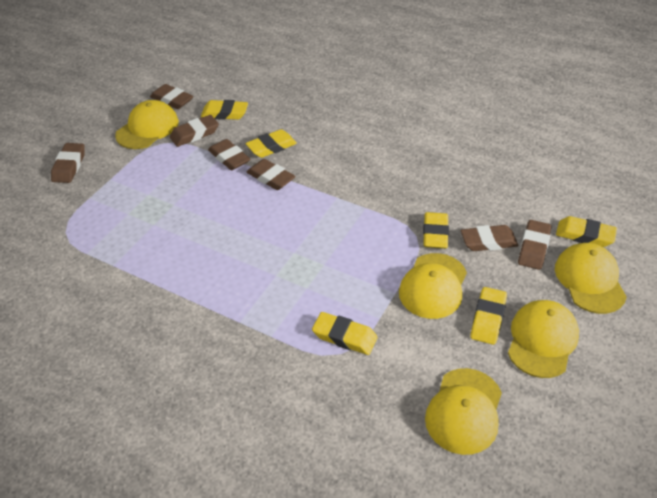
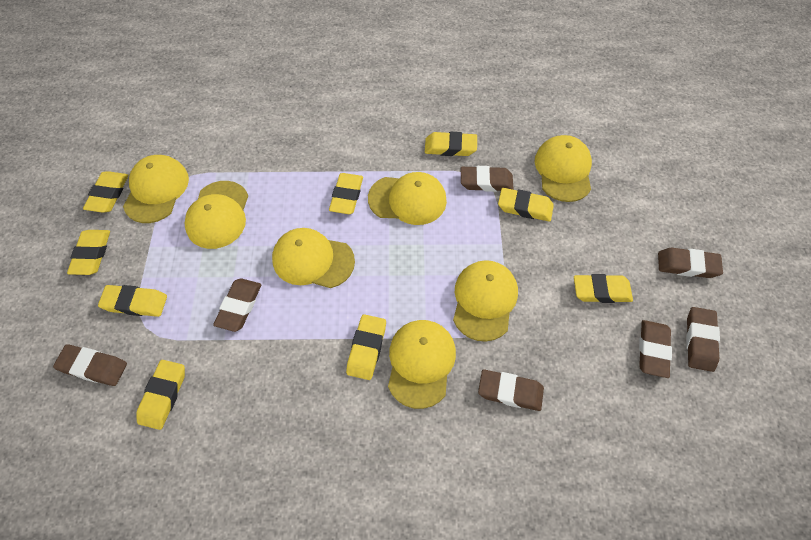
yellow cap: [115,100,179,149] [399,253,467,319] [425,368,502,455] [508,300,579,378] [555,243,627,314] = 5 -> [123,155,189,223] [184,181,248,249] [272,228,355,288] [368,172,447,225] [388,320,456,409] [453,260,518,342] [535,135,592,202] = 7
yellow eraser: [201,100,248,120] [246,129,297,158] [312,312,377,355] [423,212,449,249] [470,287,507,345] [556,216,617,247] = 6 -> [67,230,110,275] [83,172,128,213] [98,285,167,317] [136,360,185,430] [329,173,363,214] [346,314,386,380] [425,132,477,156] [498,188,554,221] [574,274,633,303] = 9

